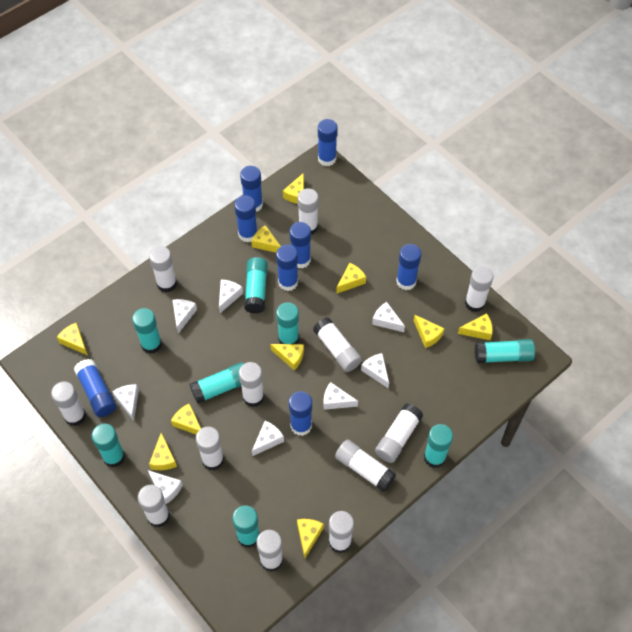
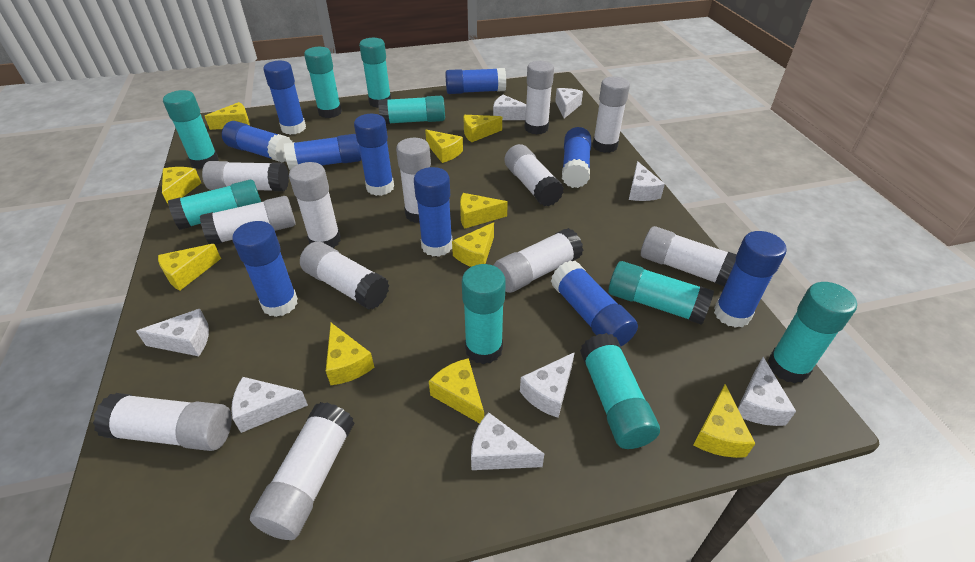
blue glue stick: [74,359,116,417] [234,195,257,242] [240,166,263,212] [276,245,298,291] [289,391,312,436] [290,222,311,268] [318,119,338,166] [396,244,421,290] = 8 -> [222,121,292,163] [232,221,298,317] [263,61,306,135] [284,134,362,170] [354,114,394,196] [414,167,453,257] [445,68,506,94] [551,260,638,346] [562,127,591,188] [714,231,787,328] = 10
turquoise glue stick: [91,424,125,467] [132,308,162,354] [190,362,244,404] [232,505,260,548] [244,257,268,314] [276,302,299,344] [424,424,453,468] [475,339,535,364] = 8 -> [163,90,219,169] [168,180,261,230] [304,47,342,118] [359,38,391,108] [378,96,445,124] [462,264,506,364] [580,333,660,449] [608,261,714,325] [768,282,857,383] = 9

